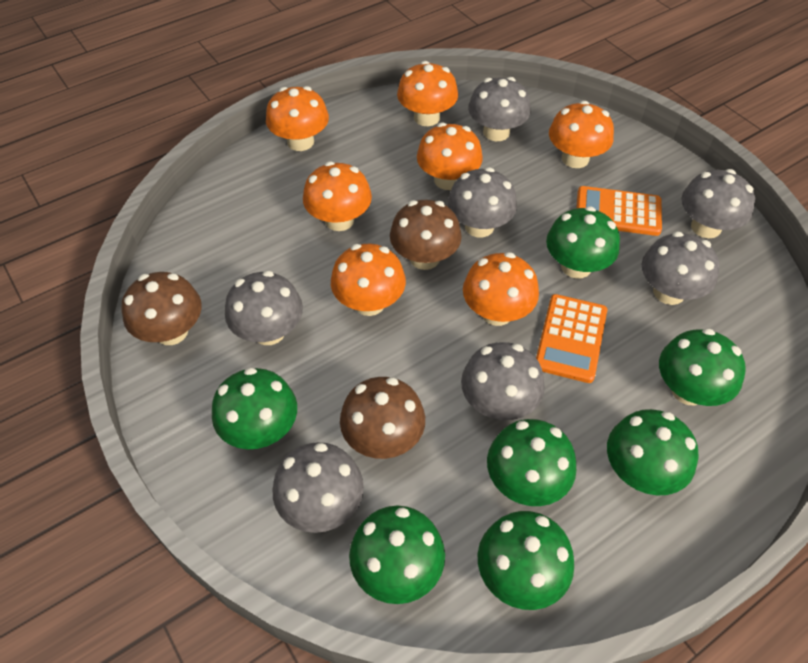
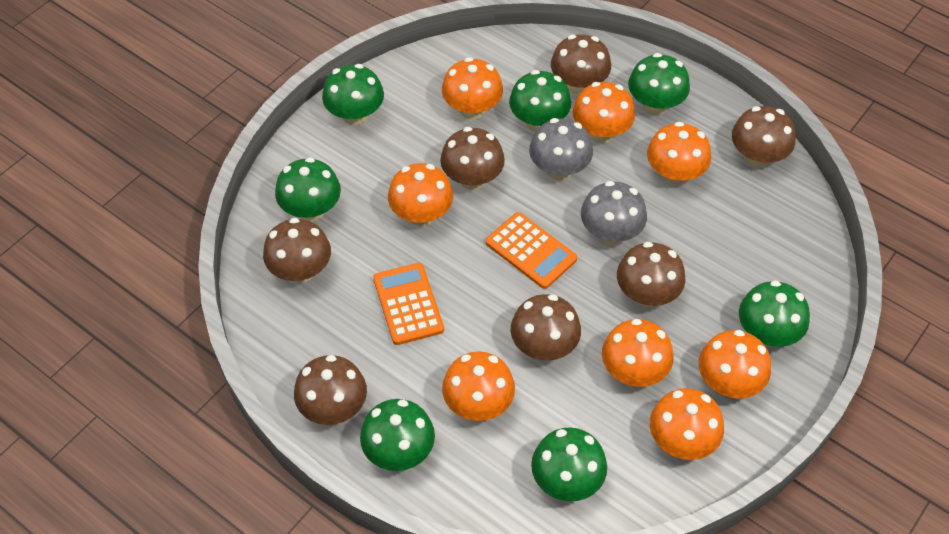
brown mushroom: [122,272,202,345] [340,377,425,459] [390,200,462,270] = 3 -> [263,218,331,283] [294,355,367,425] [440,127,505,190] [511,294,581,361] [551,34,611,94] [617,242,685,307] [732,106,796,168] = 7
grey mushroom: [225,271,303,345] [273,442,364,533] [448,167,517,237] [461,342,545,420] [468,77,531,141] [642,231,720,305] [681,169,755,238] = 7 -> [529,118,593,181] [581,181,647,245] = 2
orange mushroom: [266,86,329,151] [303,161,372,231] [331,244,406,316] [397,61,458,126] [417,123,483,190] [463,252,539,326] [549,101,614,168] = 7 -> [388,163,453,226] [442,57,503,119] [442,351,515,421] [573,82,635,143] [602,319,673,387] [647,122,711,185] [650,388,724,460] [699,330,771,399] = 8

